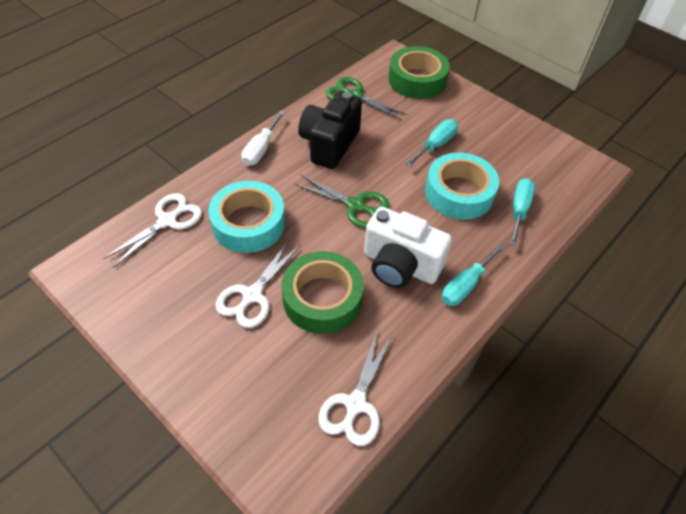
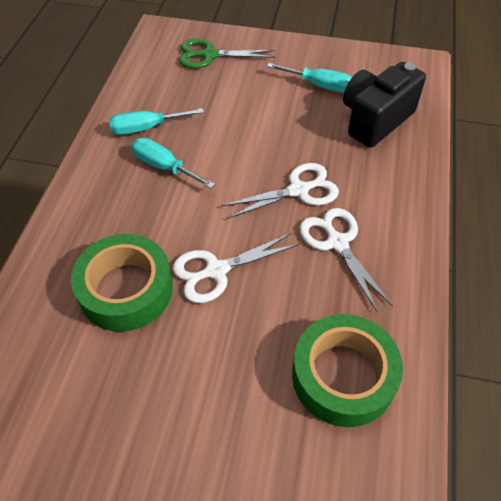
green scissors: [294,174,390,228] [326,77,408,120] = 2 -> [179,39,275,69] = 1
turquoise tape: [208,181,285,253] [425,152,499,220] = 2 -> none = 0
white camera: [364,206,452,288] = 1 -> none = 0
white screwdriver: [241,111,285,166] = 1 -> none = 0

